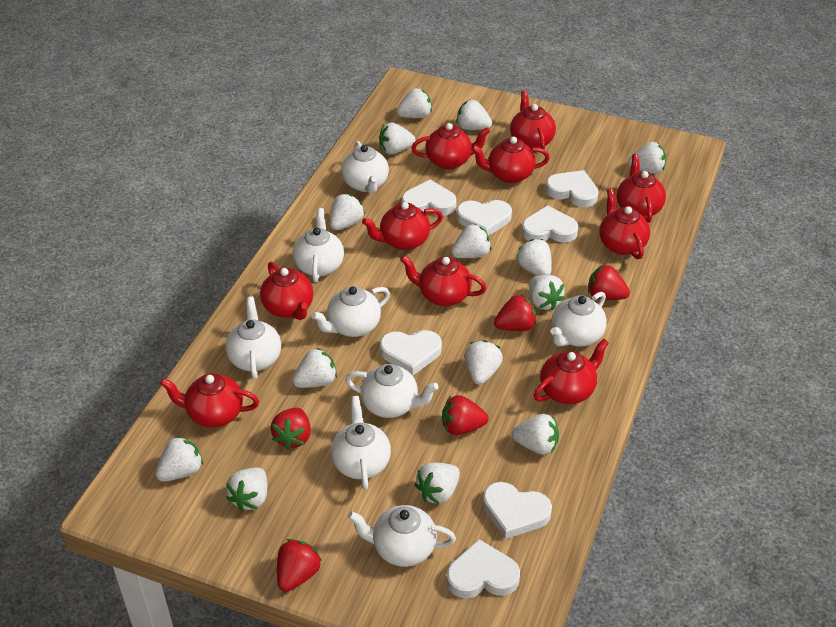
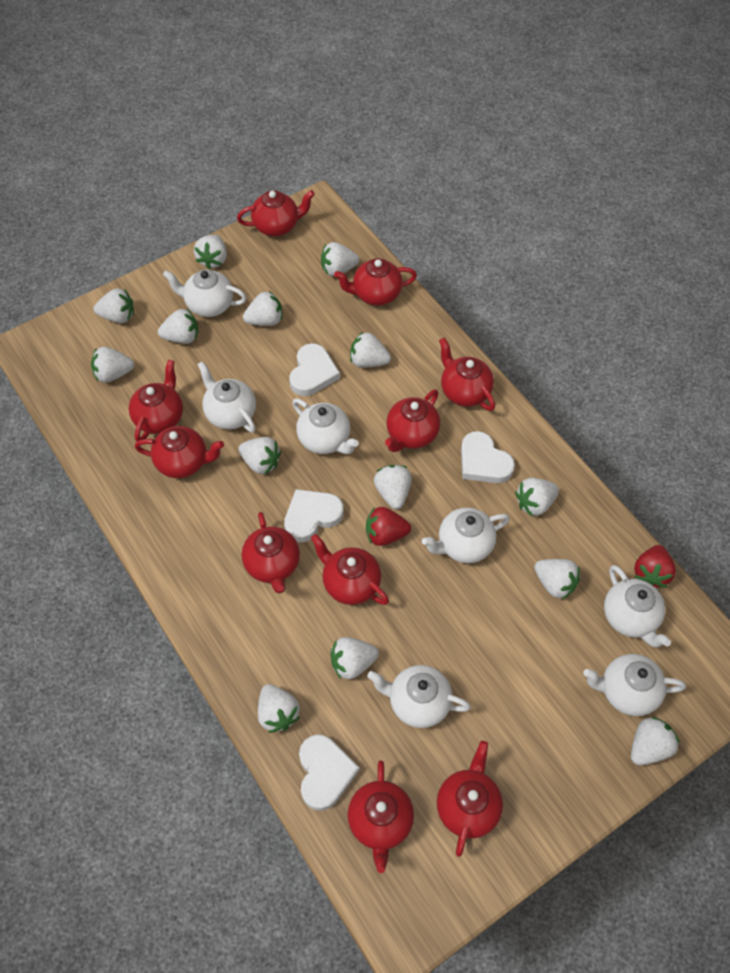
red strawberry: [271,408,311,450] [277,539,322,592] [442,395,489,435] [494,294,537,331] [588,265,630,300] = 5 -> [366,507,411,546] [634,545,676,587] = 2
white heart: [380,330,442,375] [402,179,457,216] [447,539,520,599] [456,200,512,236] [483,482,552,539] [522,205,578,243] [546,170,599,207] = 7 -> [284,489,344,542] [289,343,340,396] [299,734,359,811] [461,431,515,483] = 4
white teapot: [225,296,281,380] [293,208,344,283] [311,286,390,337] [331,396,391,490] [341,141,389,194] [345,364,438,418] [348,505,456,567] [550,292,607,347] = 8 -> [163,270,247,317] [197,361,256,433] [292,399,359,454] [368,665,471,728] [422,508,510,563] [583,654,686,716] [604,565,671,648] = 7

